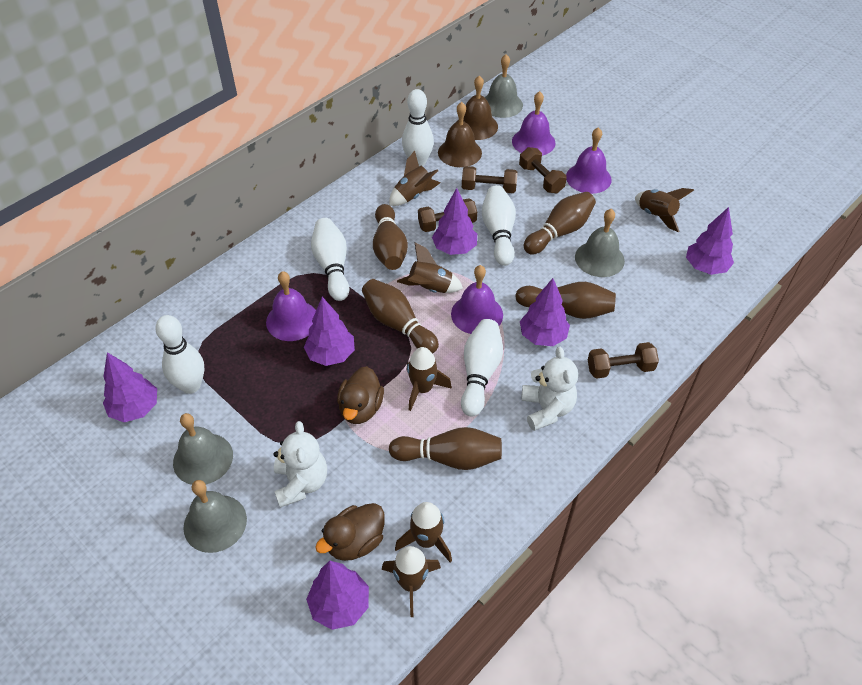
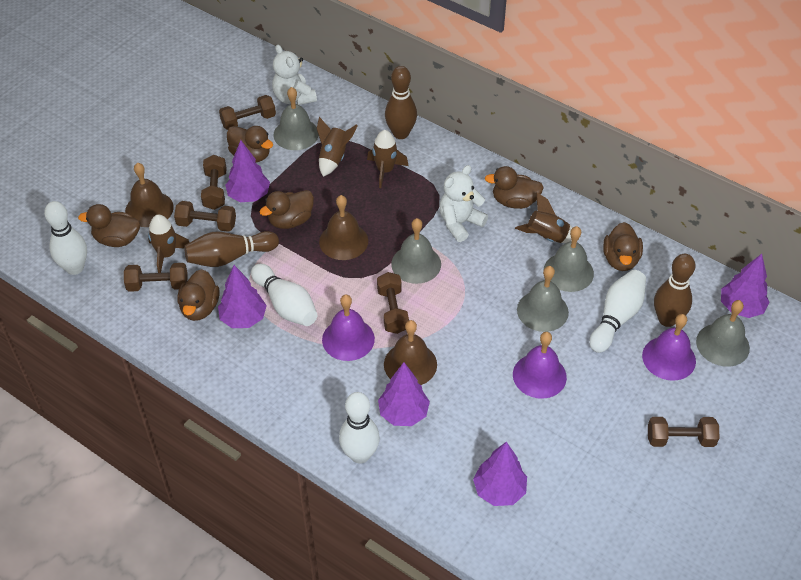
brown bell: [438,102,482,167] [457,76,498,140] = 2 -> [125,163,174,227] [319,195,368,260] [384,320,437,385] = 3
brown bowling pin: [362,279,439,354] [373,204,408,270] [389,427,502,470] [515,282,616,319] [524,192,596,254] = 5 -> [184,231,279,267] [385,66,417,139] [654,254,695,327] = 3
brown duck: [315,503,385,561] [337,366,384,424] = 2 -> [78,204,140,247] [178,269,220,321] [227,126,273,163] [259,190,314,229] [485,166,544,209] [603,222,643,271] = 6
brown dumbbell: [418,198,477,232] [462,166,518,193] [519,147,567,193] [588,342,659,378] = 4 -> [124,263,188,292] [174,201,236,232] [201,155,226,210] [219,95,276,130] [377,272,409,334] [648,417,719,447] = 6
brown rocket: [382,546,441,617] [389,151,440,206] [395,502,452,563] [397,242,463,293] [407,347,452,411] [635,188,694,232] = 6 -> [148,215,190,273] [317,117,358,177] [367,130,408,188] [515,192,579,243] = 4
grey bell: [173,413,233,485] [183,480,247,553] [485,54,523,118] [575,209,625,277] = 4 -> [273,87,319,150] [391,218,441,284] [517,266,569,332] [544,226,594,292] [696,300,750,367] = 5
purple bell: [266,271,316,341] [451,265,503,334] [512,91,555,156] [566,127,611,194] = 4 -> [322,295,375,361] [513,332,567,399] [642,314,696,381] = 3
purple tree: [103,352,157,422] [304,297,355,366] [306,561,369,630] [432,188,477,255] [520,278,570,346] [686,207,734,275] = 6 -> [218,265,267,328] [225,140,270,202] [378,362,430,426] [473,442,527,506] [721,254,769,318] = 5
white bowling pin: [155,315,205,394] [311,218,350,301] [402,89,434,166] [461,319,503,416] [482,185,516,266] = 5 -> [44,201,87,275] [251,264,317,326] [339,392,380,464] [589,270,646,353] = 4

